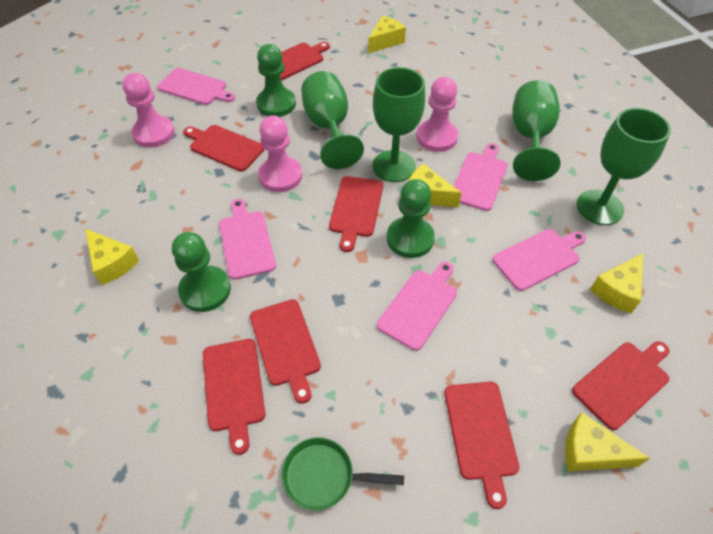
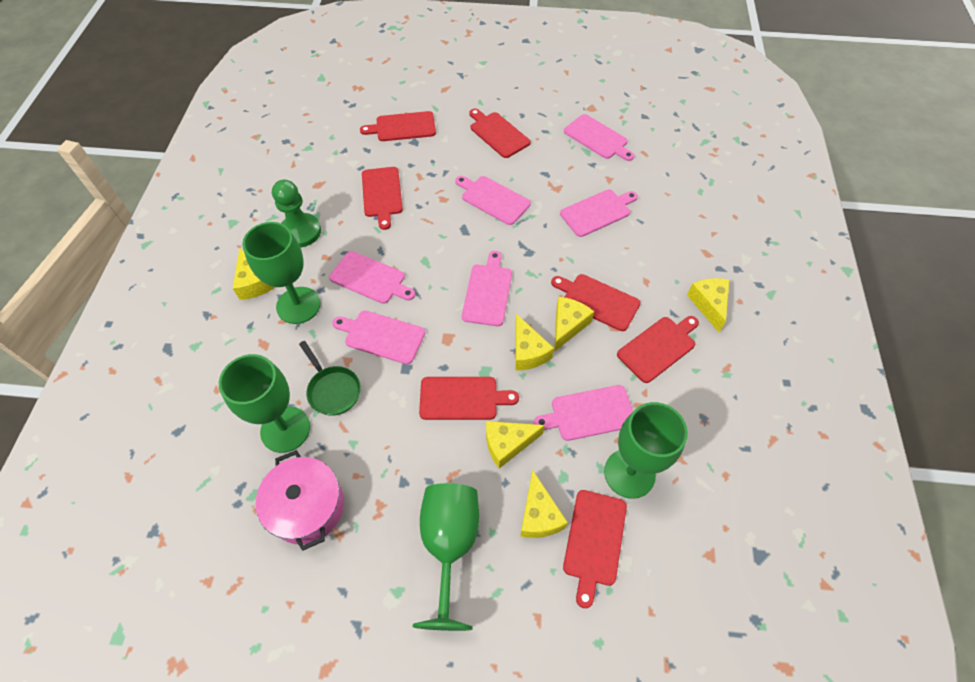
green pawn: [172,232,231,312] [256,44,296,117] [387,179,435,258] = 3 -> [272,180,321,248] = 1
pink cutting board: [157,68,235,105] [219,199,276,280] [377,262,457,351] [453,143,508,211] [492,229,586,291] = 5 -> [329,251,415,304] [332,310,425,365] [455,176,531,225] [462,251,512,326] [534,385,633,441] [560,189,638,237] [564,114,634,161] = 7
pink pawn: [122,73,175,148] [258,115,302,192] [416,77,458,152] = 3 -> none = 0
pink pot: none = 0 -> [256,450,344,551] = 1
yellow cheese: [85,229,139,285] [368,16,406,53] [409,164,462,207] [565,412,650,471] [590,253,643,313] = 5 -> [233,248,275,300] [486,421,545,469] [515,314,554,371] [520,470,568,538] [554,297,594,352] [687,278,729,332] = 6

